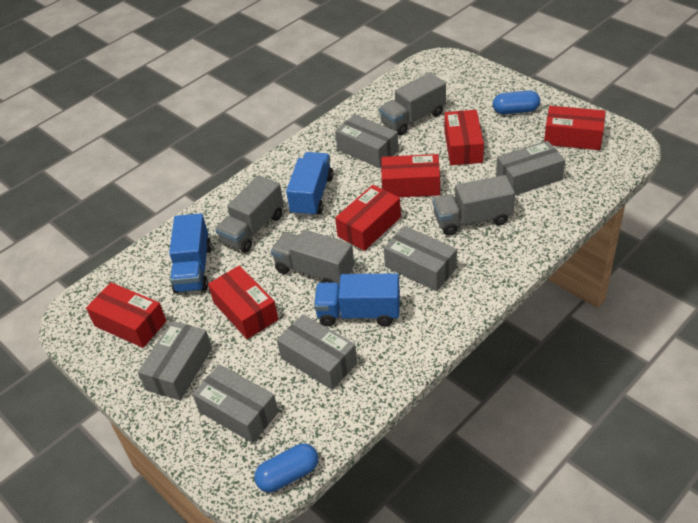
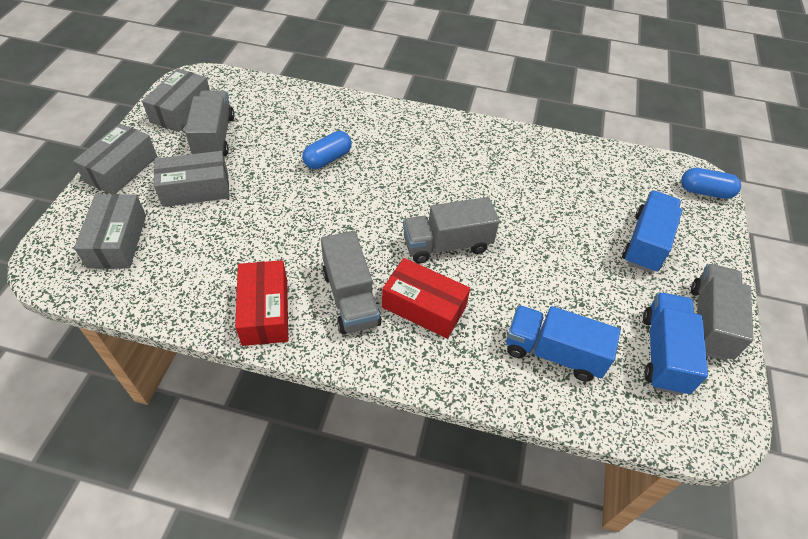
grey box: [138,321,212,400] [192,364,278,443] [277,314,357,390] [335,114,399,168] [384,226,457,291] [496,141,565,195] = 6 -> [73,123,157,194] [74,194,146,269] [142,68,210,132] [154,151,230,207] = 4
red box: [86,282,166,348] [208,266,278,339] [335,185,401,251] [381,154,440,197] [445,110,484,165] [544,106,606,150] = 6 -> [235,260,288,346] [382,258,470,339] = 2

